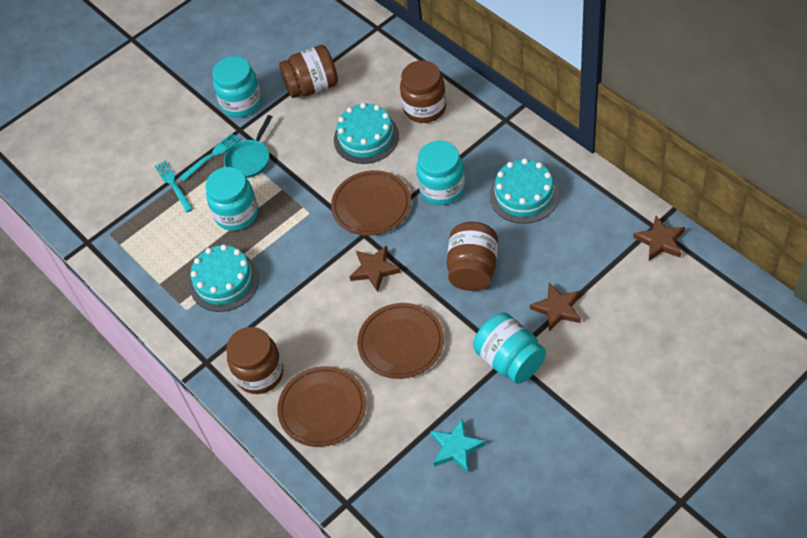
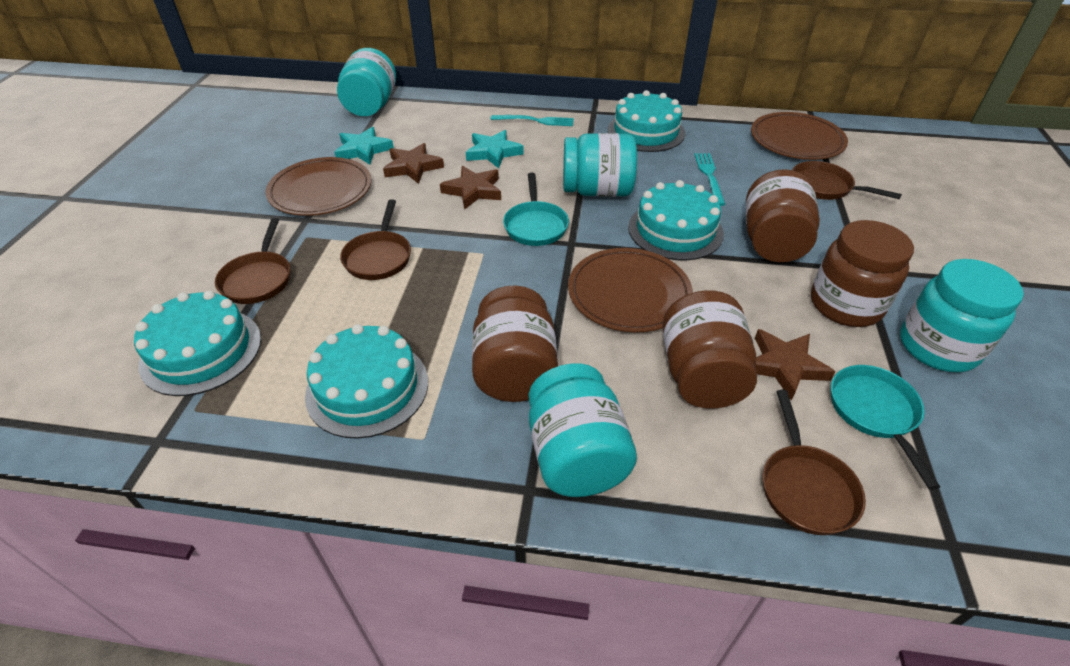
brown pan: none = 0 -> [215,218,290,304] [340,199,411,280] [763,390,866,535] [792,161,902,200] = 4
turquoise cake: [190,244,259,312] [334,103,399,164] [489,158,559,224] = 3 -> [134,290,261,396] [305,324,428,439] [607,90,685,152] [628,180,724,261] = 4
turquoise pan: [224,115,272,178] = 1 -> [503,173,569,246] [831,365,940,490] = 2
turquoise star: [431,419,486,472] = 1 -> [334,127,394,165] [466,130,524,169] = 2

